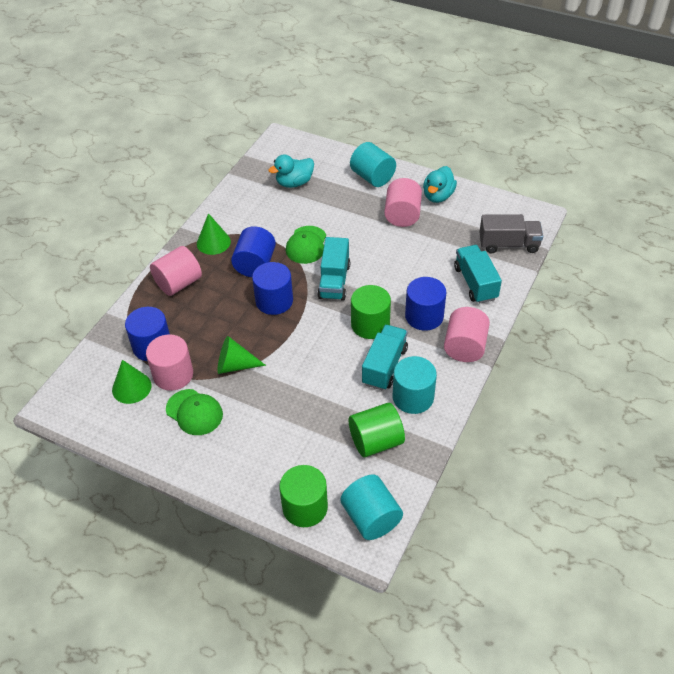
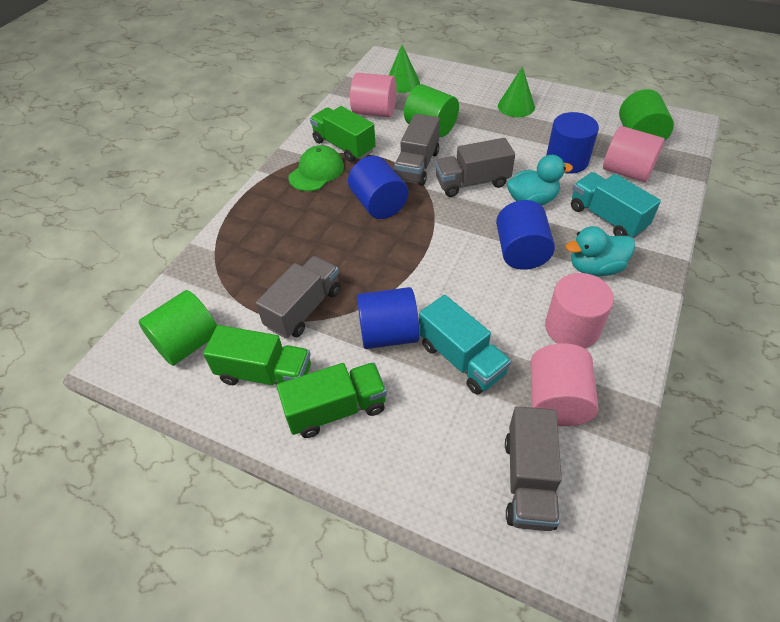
green cap: [166,389,223,435] [286,226,326,264] = 2 -> [288,145,344,191] = 1
green cone: [112,360,151,404] [197,213,231,255] [217,336,266,374] = 3 -> [389,45,420,93] [498,67,535,117] = 2
green truck: none = 0 -> [203,325,311,385] [277,362,387,438] [310,106,376,162] = 3
grey truck: [479,214,543,253] = 1 -> [256,256,340,339] [394,114,440,186] [435,138,515,197] [505,406,562,531] = 4
turquoise cylinder: [340,475,403,540] [350,142,396,187] [393,356,437,414] = 3 -> none = 0
turquoise truck: [317,237,350,301] [362,325,408,390] [454,245,502,304] = 3 -> [419,295,511,395] [571,172,661,238] = 2

